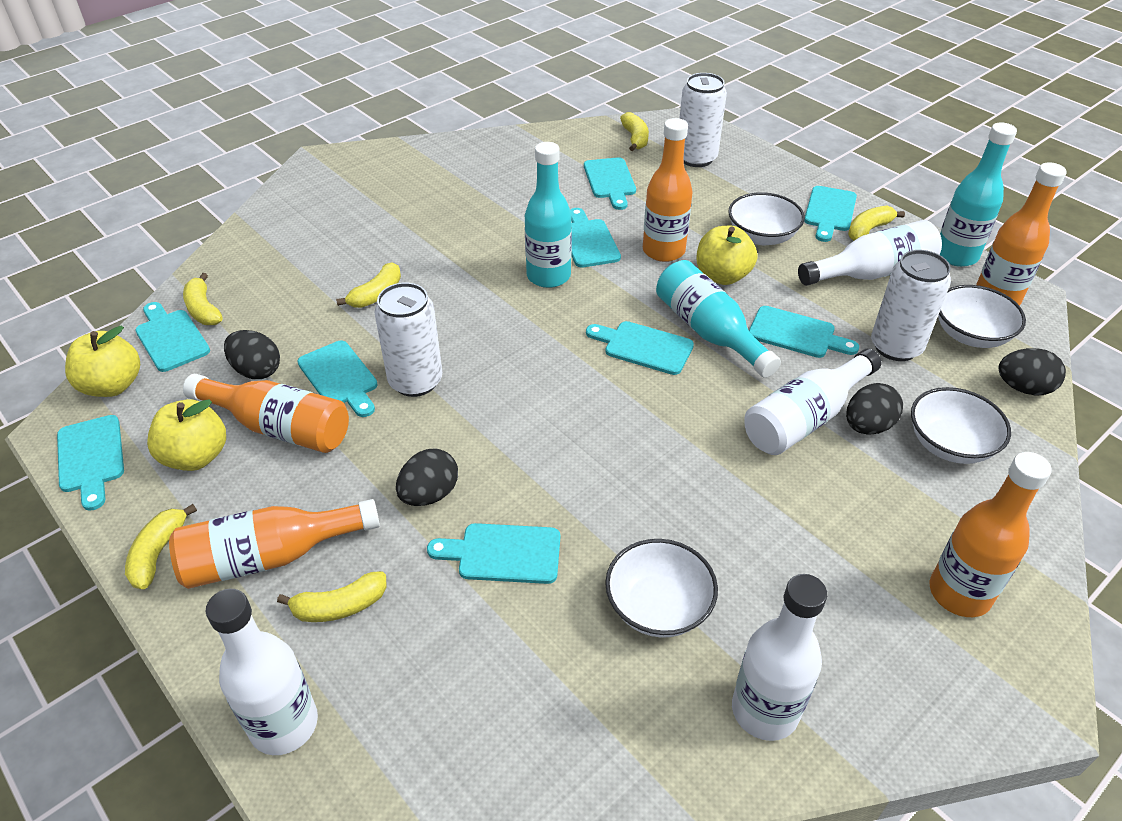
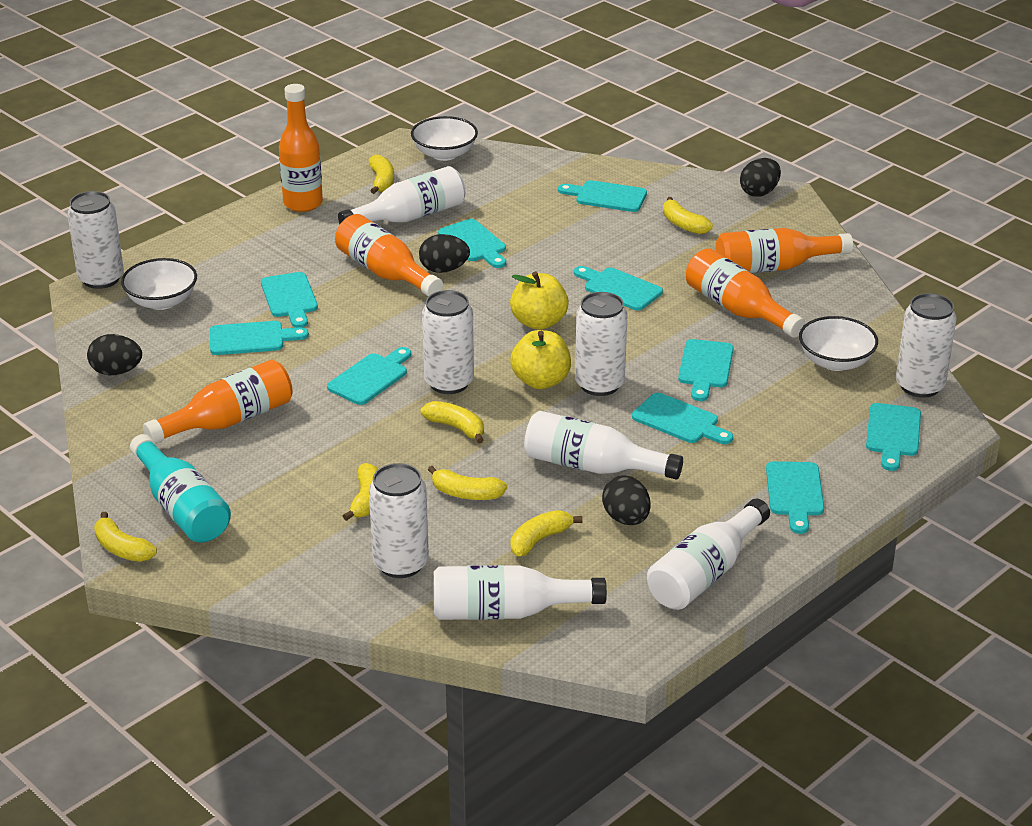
turquoise bottle: [525,142,572,288] [656,260,781,378] [940,122,1017,267] = 3 -> [130,434,231,543] = 1
turquoise cutting board: [57,415,124,511] [135,302,210,372] [297,341,378,417] [427,523,560,584] [570,208,621,268] [584,157,636,210] [586,321,694,375] [749,306,859,358] [804,186,857,242] = 9 -> [210,321,309,355] [261,272,318,328] [327,347,411,405] [438,219,506,268] [558,180,647,212] [574,266,663,311] [632,393,733,444] [678,339,734,401] [766,461,824,534] [866,403,921,471] = 10
white bowl: [605,539,718,638] [728,192,805,245] [911,387,1011,464] [938,285,1026,348] = 4 -> [121,258,197,310] [411,116,478,161] [799,316,878,371] = 3
white can: [374,283,442,397] [680,73,727,167] [871,250,951,361] = 3 -> [67,191,124,289] [369,463,429,578] [422,290,474,394] [575,292,628,396] [896,293,957,398] = 5
yellow apple: [65,326,140,397] [147,399,226,471] [696,226,757,285] = 3 -> [510,271,569,330] [510,330,571,389] = 2
yellow banana: [125,504,197,589] [183,273,223,325] [277,571,387,622] [336,262,401,308] [620,112,649,151] [848,205,905,241] = 6 -> [94,512,157,562] [343,463,378,521] [369,155,394,194] [420,401,484,444] [428,466,507,500] [511,510,583,556] [663,197,713,234] = 7

